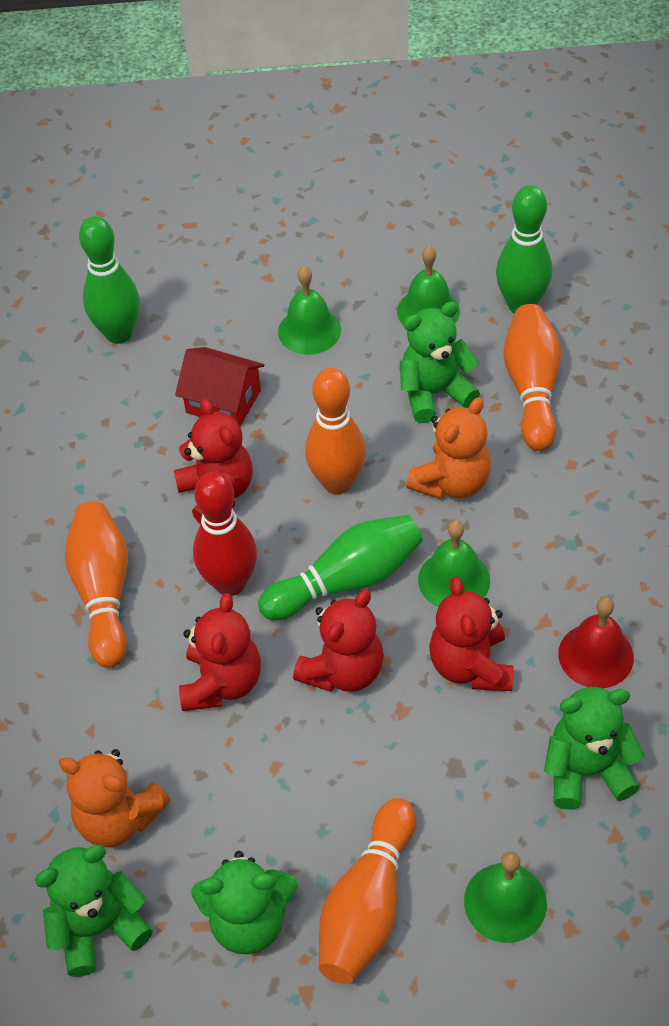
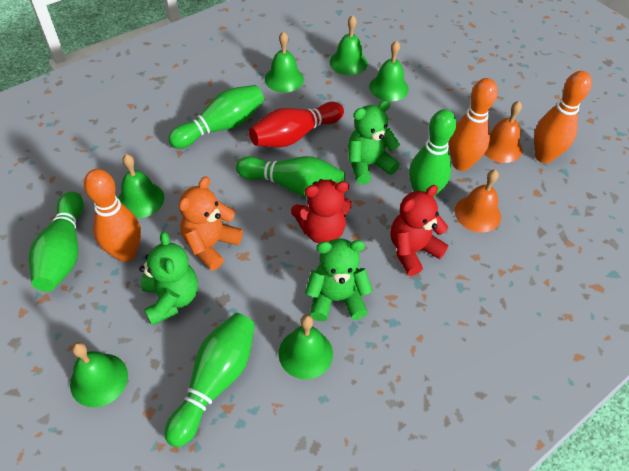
green bell: [278,266,341,355] [397,246,460,325] [418,520,490,607] [464,851,547,943] = 4 -> [70,342,128,407] [118,154,164,218] [265,31,304,93] [279,315,333,379] [330,15,368,75] [369,40,409,101] = 6
green bowling pin: [79,216,140,344] [258,515,423,620] [496,185,552,314] = 3 -> [29,191,84,292] [165,313,255,447] [168,85,264,149] [236,156,345,197] [409,109,456,198] = 5
green teddy bear: [35,845,153,977] [191,851,298,954] [400,301,480,423] [544,687,645,810] = 4 -> [139,232,198,325] [305,238,373,321] [348,100,400,185] = 3
orange bell: none = 0 -> [455,169,501,233] [484,101,523,163] = 2
orange bowling pin: [65,501,128,668] [305,368,366,495] [319,798,416,984] [503,304,561,451] = 4 -> [84,169,141,262] [449,78,498,171] [534,71,592,163] = 3
orange teddy bear: [58,749,171,847] [406,397,491,499] = 2 -> [179,177,243,271] = 1
red bell: [558,597,634,688] = 1 -> none = 0
red house: [175,347,265,427] = 1 -> none = 0
red teddy bear: [174,398,253,524] [179,593,261,711] [293,589,384,692] [429,576,514,691] = 4 -> [291,179,352,243] [391,185,448,276] = 2

